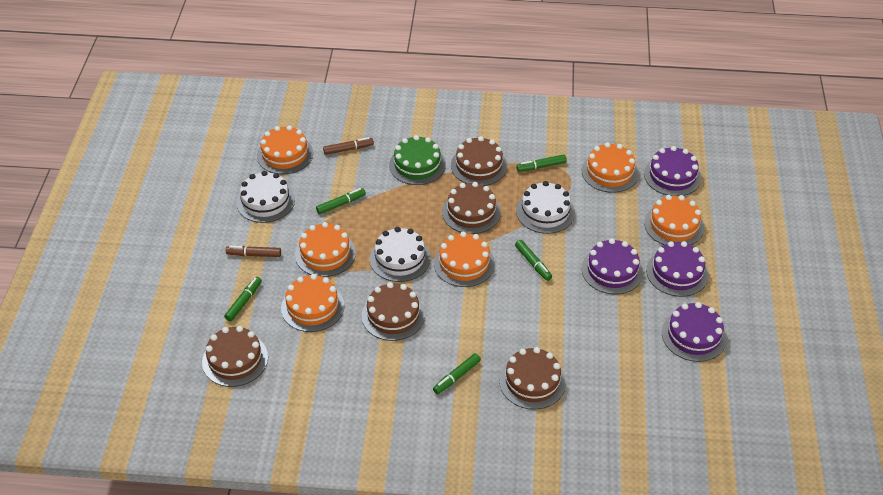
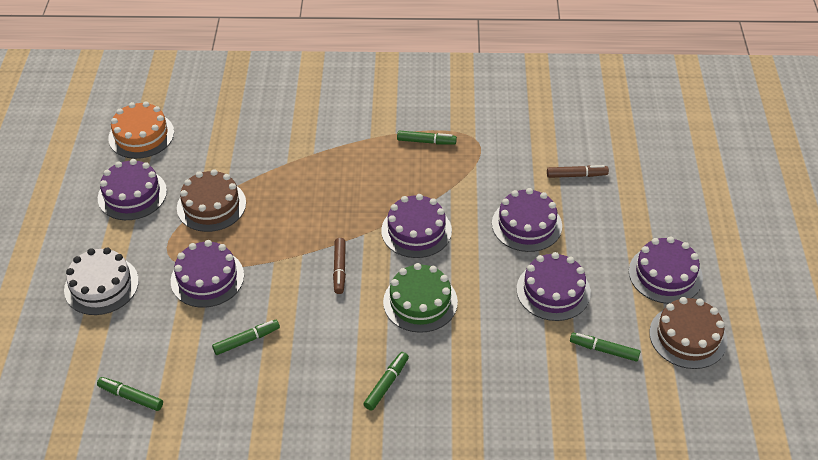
brown cake: [202,326,268,387] [362,282,425,341] [442,182,501,234] [451,136,507,186] [499,347,566,410] = 5 -> [177,169,246,232] [649,297,727,369] = 2
orange cake: [257,125,313,174] [281,274,344,332] [295,222,356,277] [434,232,495,287] [582,142,639,193] [644,195,704,245] = 6 -> [108,101,174,159] = 1
purple cake: [582,238,643,294] [644,146,702,196] [646,241,708,297] [662,302,727,362] = 4 -> [98,159,167,220] [171,240,244,308] [381,194,452,258] [492,188,562,252] [517,252,591,321] [629,236,703,304] = 6
white cake: [236,171,295,223] [370,227,431,282] [516,181,575,234] = 3 -> [64,248,139,315] = 1

